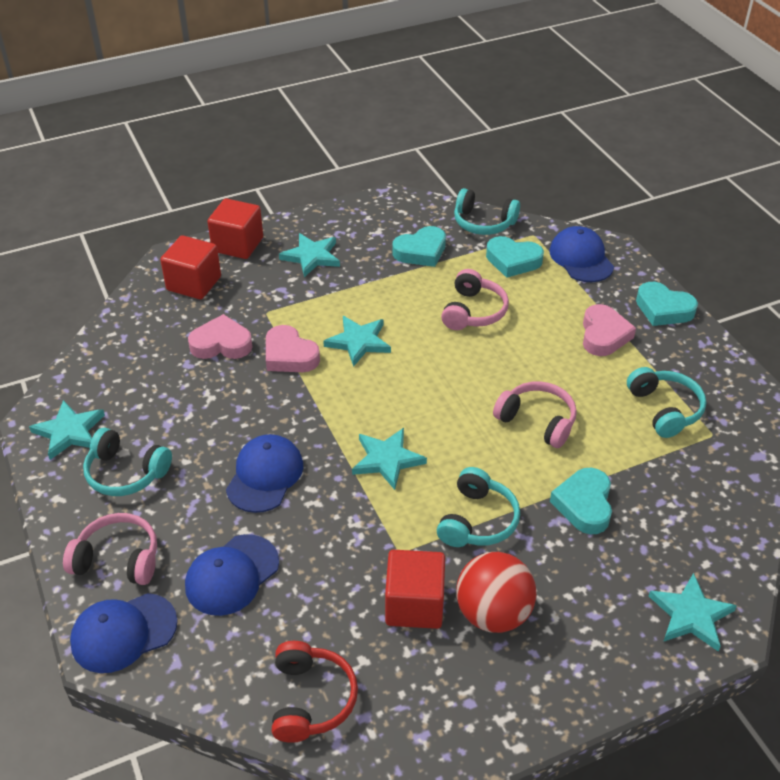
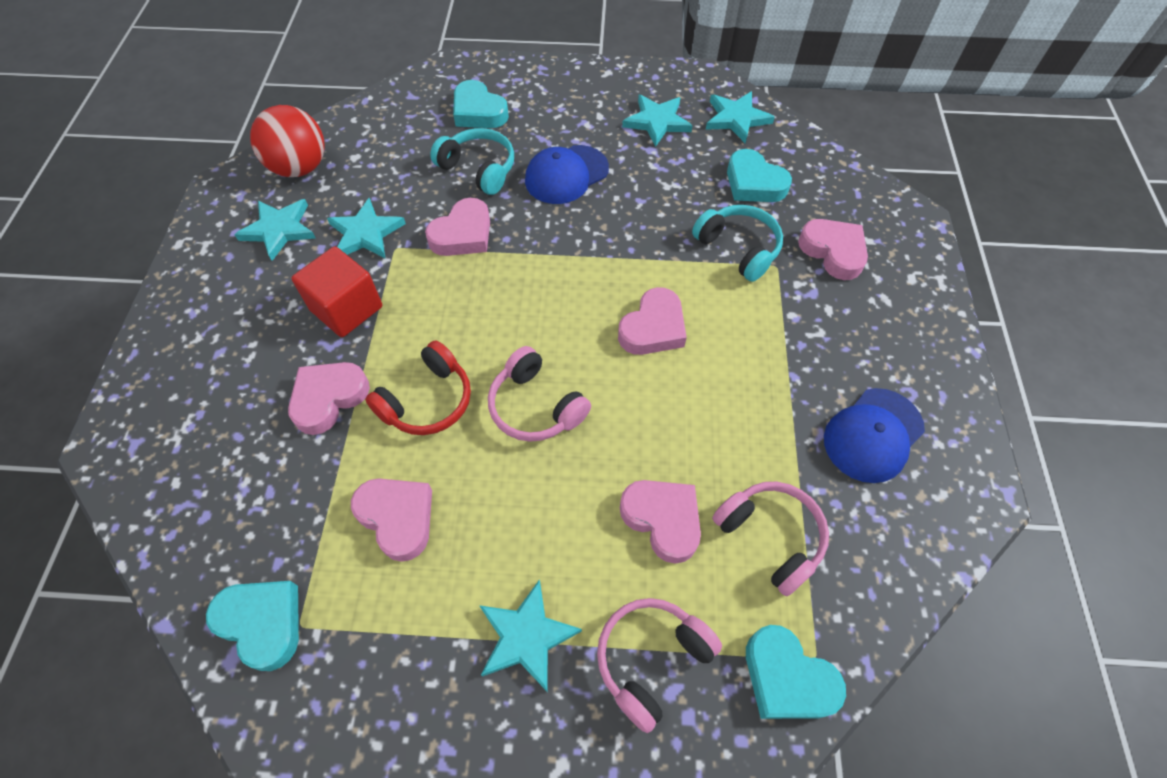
blue cap: [70,593,178,673] [185,534,279,616] [226,434,303,513] [549,226,614,282] = 4 -> [525,145,609,204] [824,388,925,483] = 2
pink heart: [188,314,253,359] [266,325,320,372] [583,304,636,356] = 3 -> [288,362,370,435] [351,479,432,562] [425,198,490,256] [618,287,687,355] [620,480,701,564] [798,219,868,280] = 6
red cube: [160,235,221,300] [207,198,263,259] [385,550,445,629] = 3 -> [291,246,382,337] = 1
turquoise headphones: [83,428,172,496] [437,467,520,547] [454,188,520,235] [627,367,706,438] = 4 -> [430,128,514,195] [692,205,783,282] = 2

